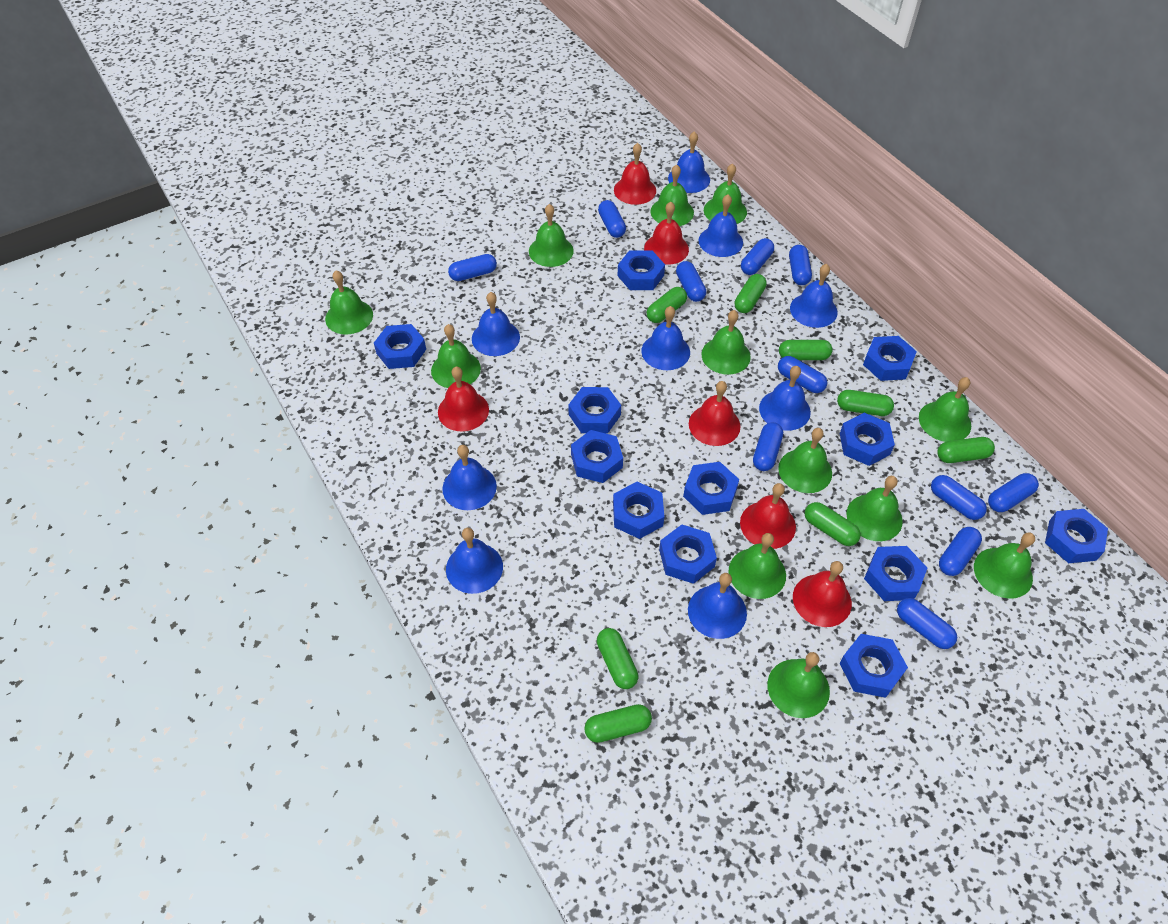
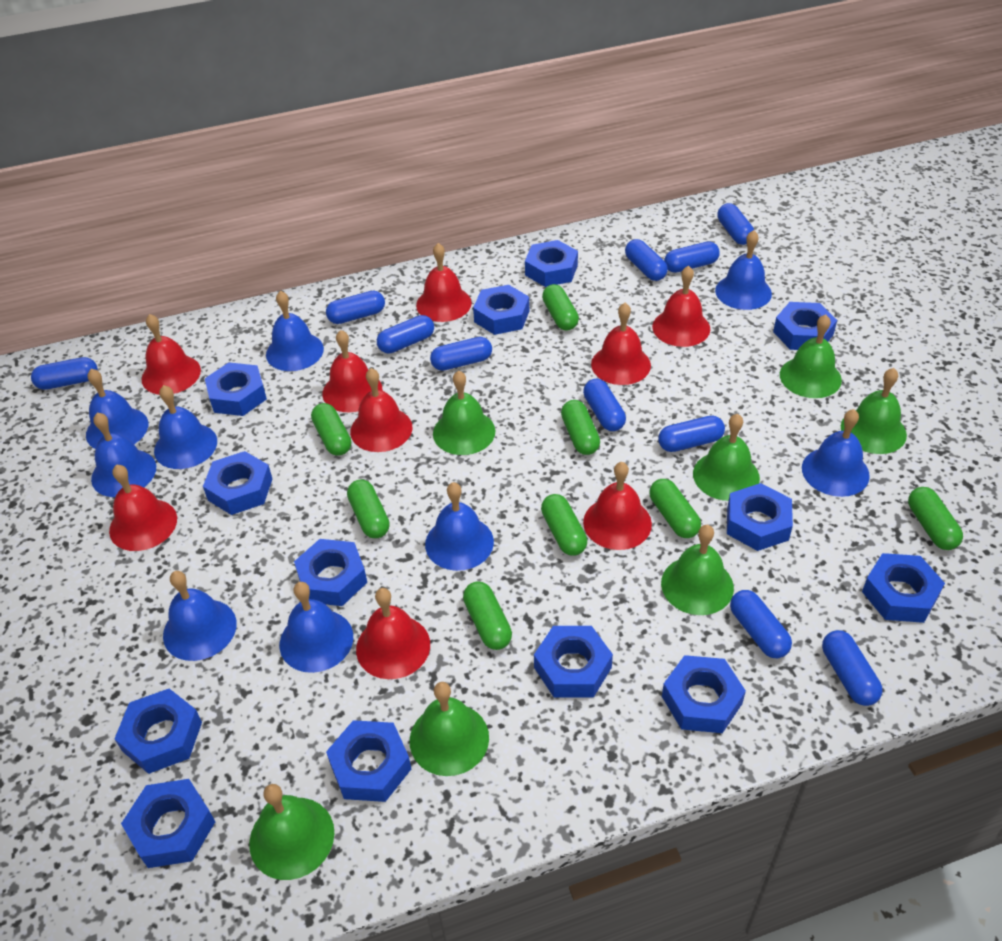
blue nut: [374,324,426,369] [568,387,621,433] [571,430,623,483] [613,482,664,539] [617,251,665,290] [659,525,717,584] [683,462,739,515] [839,634,908,698] [840,413,895,466] [863,336,917,381] [864,546,927,601] [1045,509,1108,563] = 12 -> [115,689,202,774] [121,779,215,868] [203,451,272,515] [205,362,267,416] [294,539,367,606] [326,720,411,802] [473,285,529,335] [525,240,578,287] [534,626,613,698] [662,655,746,733] [727,483,793,551] [773,302,837,350] [862,553,945,623] = 13
green bell: [325,271,373,335] [431,324,481,388] [529,204,574,267] [651,165,694,226] [701,310,751,375] [704,163,747,224] [729,533,786,599] [767,652,830,718] [778,428,832,493] [846,476,903,541] [919,377,971,442] [974,532,1035,599] = 12 -> [249,784,334,880] [410,682,489,776] [433,371,496,455] [661,525,734,615] [693,414,760,501] [780,315,842,398] [841,368,907,454] = 7
red bell: [438,366,489,431] [614,143,656,205] [644,202,689,265] [689,381,740,446] [740,483,796,549] [793,561,852,627] = 6 -> [109,465,177,551] [141,314,201,395] [323,330,382,412] [350,368,412,452] [356,588,430,679] [416,243,472,322] [583,462,652,550] [591,303,651,385] [652,266,710,347] = 9

